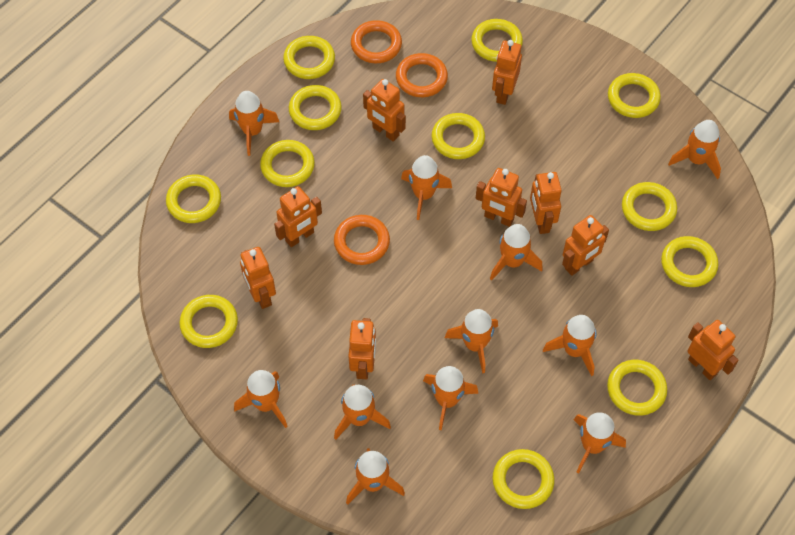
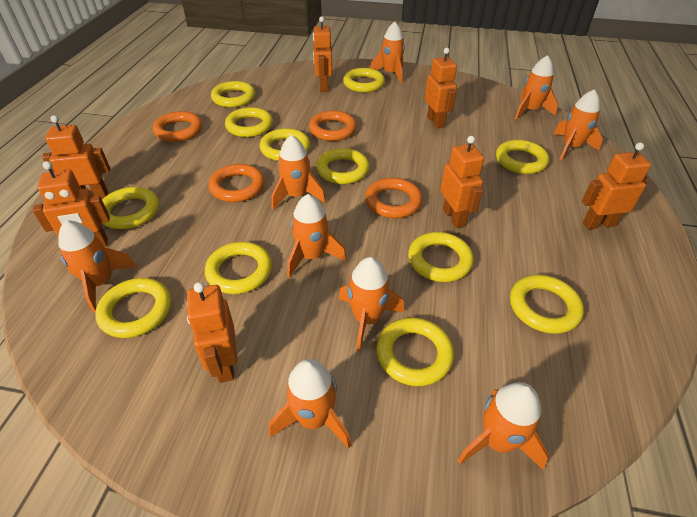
orange ring: [334,215,390,265] [351,20,402,63] [396,53,448,97] = 3 -> [153,111,202,142] [208,164,265,202] [309,111,357,141] [365,178,422,218] = 4
orange robot: [240,247,276,309] [274,186,322,247] [348,318,376,379] [363,79,406,142] [476,168,527,227] [492,40,522,105] [530,172,562,234] [562,215,609,276] [688,320,739,380] = 9 -> [32,161,110,246] [42,115,110,199] [187,282,237,383] [313,16,332,92] [425,48,457,129] [440,136,484,228] [582,143,651,230] = 7
orange rocket: [229,91,279,156] [234,370,288,428] [334,384,391,440] [346,448,405,505] [401,155,452,220] [423,366,479,430] [445,309,498,374] [490,224,543,281] [543,315,597,376] [574,413,626,474] [668,120,721,179] = 11 -> [58,220,137,312] [269,359,351,449] [272,135,326,210] [287,194,347,278] [339,257,404,352] [370,22,405,83] [457,382,549,470] [515,55,558,119] [554,89,603,160] = 9

